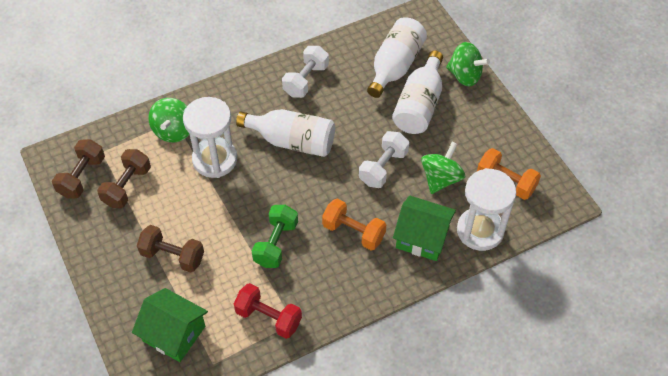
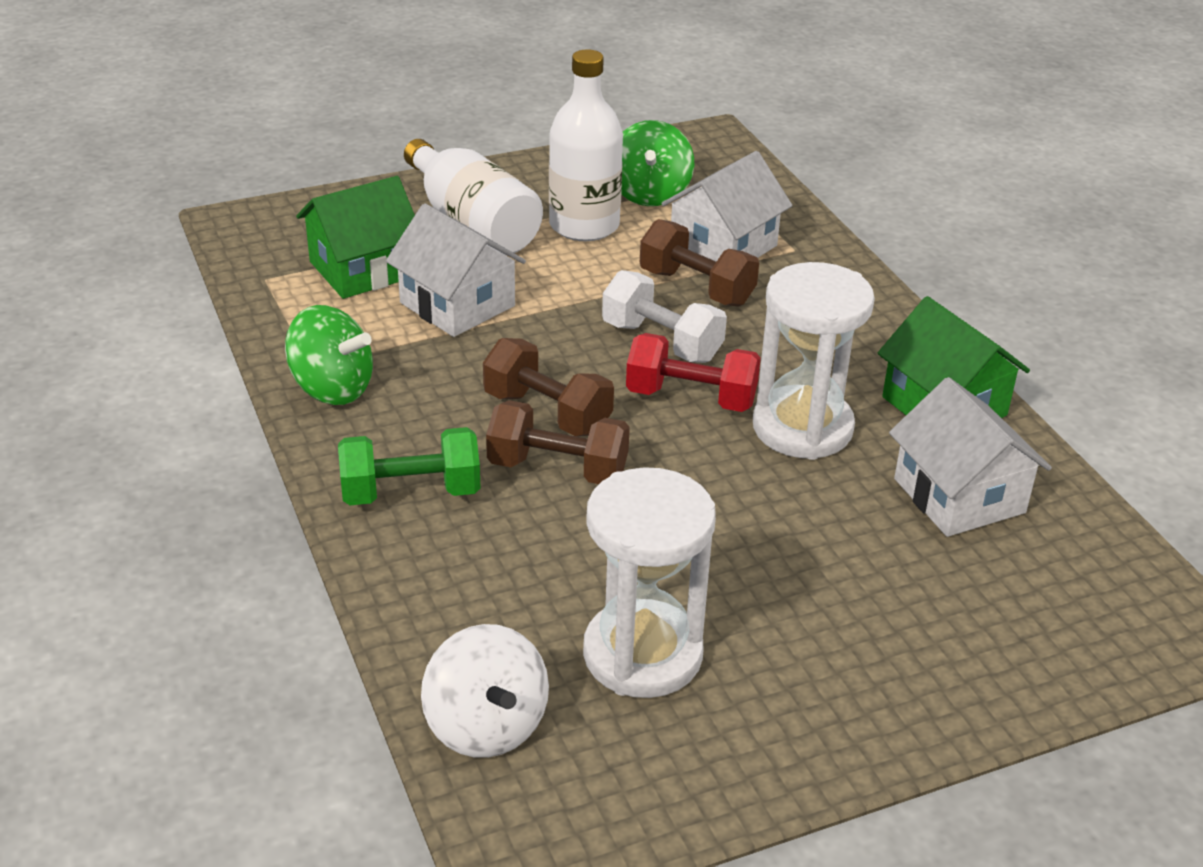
green spinning top: [148,98,189,142] [421,142,465,194] [446,42,490,86] = 3 -> [285,305,373,405] [621,120,694,206] = 2
orange dumbbell: [322,199,386,250] [477,148,541,200] = 2 -> none = 0
white bottle: [236,109,335,157] [367,17,427,98] [392,50,443,134] = 3 -> [404,139,543,255] [549,49,623,241] = 2
white dumbbell: [282,46,329,98] [359,131,409,188] = 2 -> [602,270,727,363] = 1
white house: none = 0 -> [386,203,526,337] [661,151,792,262] [889,377,1052,537] = 3
white spinning top: none = 0 -> [421,624,549,758] = 1

